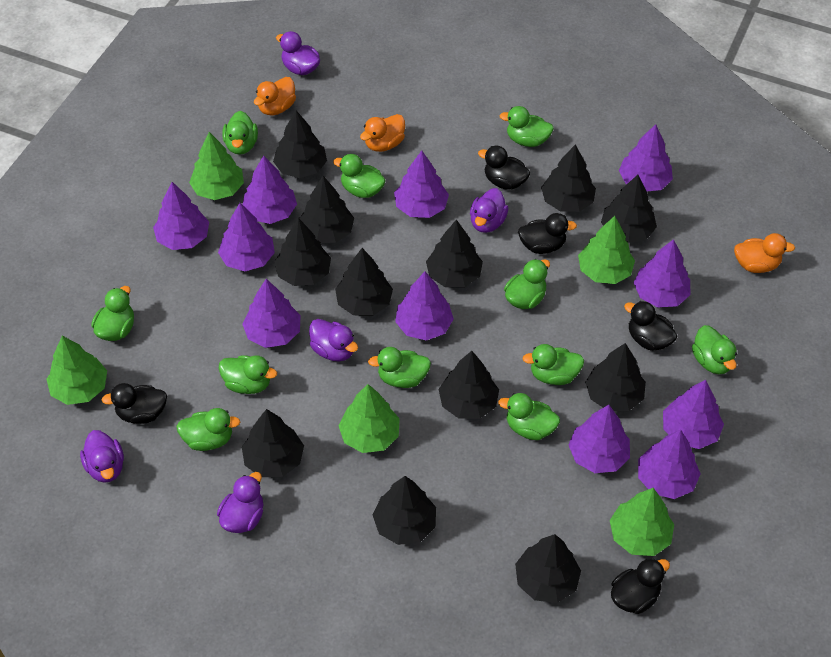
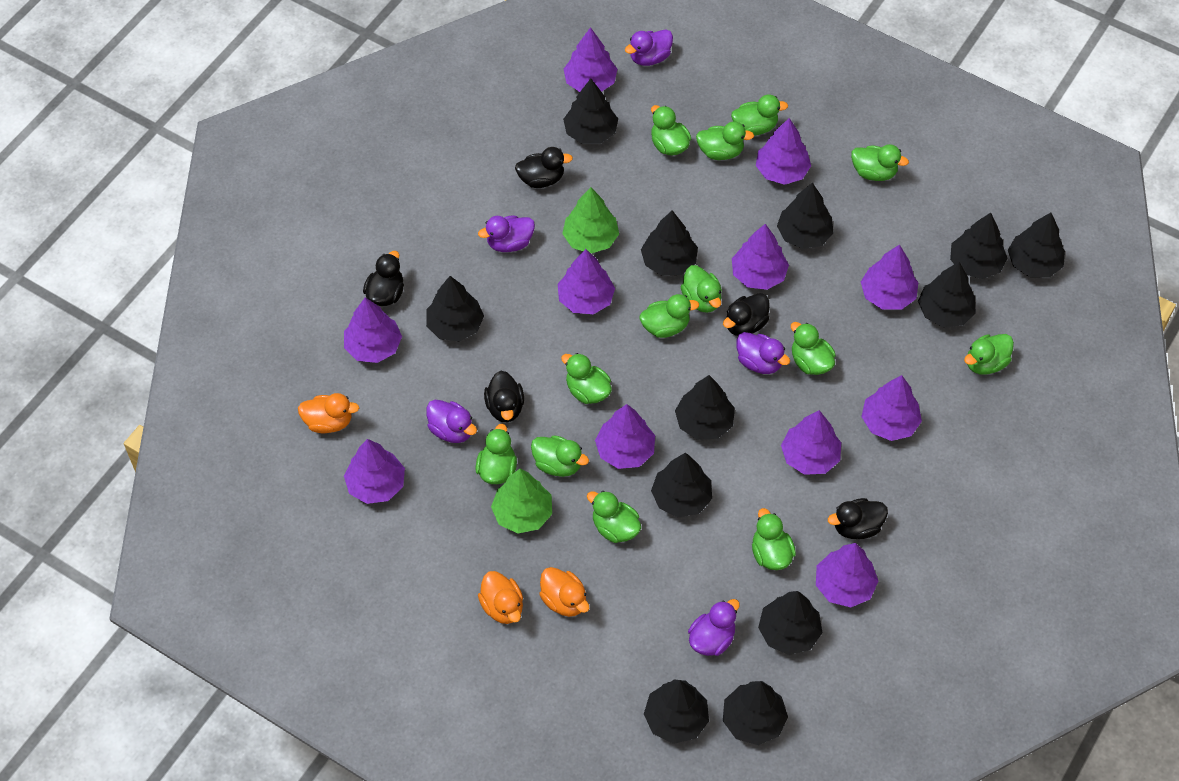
green duck: [91,286,134,341] [176,408,240,451] [219,355,277,394] [223,111,258,155] [333,154,386,198] [368,347,431,388] [498,393,560,440] [499,106,554,147] [504,259,550,309] [522,344,584,385] [692,325,737,374] = 11 -> [475,424,517,484] [531,435,589,477] [561,353,612,404] [587,491,641,543] [640,294,699,338] [651,105,691,156] [681,265,722,313] [696,121,754,160] [731,95,788,136] [752,508,796,570] [791,322,836,375] [851,144,909,181] [964,334,1014,375] = 13
green tree: [47,336,107,405] [189,132,244,200] [338,384,400,453] [578,216,635,284] [610,488,674,556] = 5 -> [491,469,552,533] [562,187,619,253] = 2

